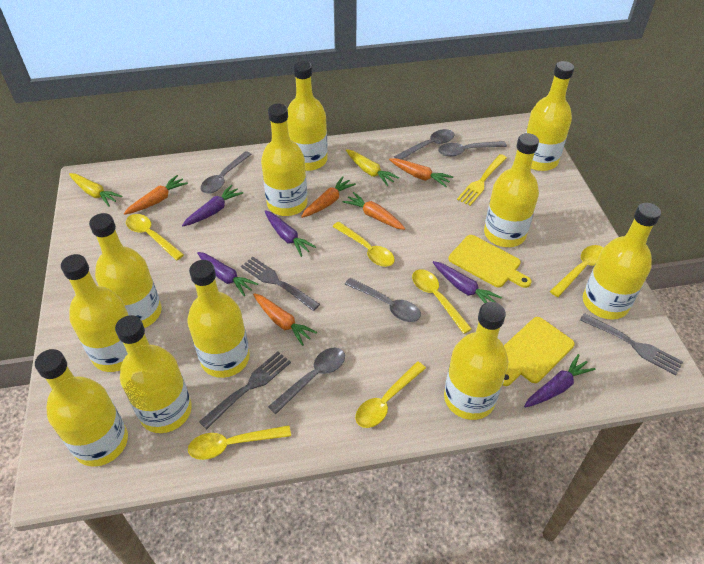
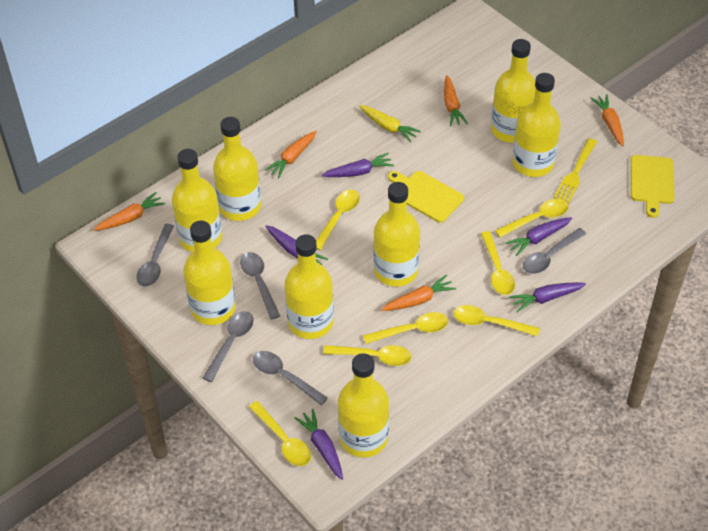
grey fork: [199,351,291,429] [241,257,320,311] [580,313,683,375] = 3 -> none = 0
yellow bottle: [35,349,128,467] [61,254,129,372] [89,213,162,328] [115,315,192,433] [187,260,250,378] [261,104,308,216] [287,61,328,171] [444,302,508,420] [484,133,539,247] [526,61,574,171] [583,203,661,320] = 11 -> [172,149,222,252] [183,221,236,325] [213,117,261,221] [285,234,334,339] [338,353,389,457] [373,182,420,287] [491,39,536,143] [512,73,561,177] = 8
yellow carrot: [69,173,122,207] [346,149,399,186] = 2 -> [359,105,421,142] = 1
yellow spoon: [126,214,184,260] [188,425,291,460] [332,222,395,267] [355,362,426,428] [412,269,472,334] [550,245,603,297] = 6 -> [249,401,311,466] [316,190,360,250] [323,345,412,366] [363,312,448,344] [454,305,540,337] [481,231,515,295] [495,199,569,237] = 7

